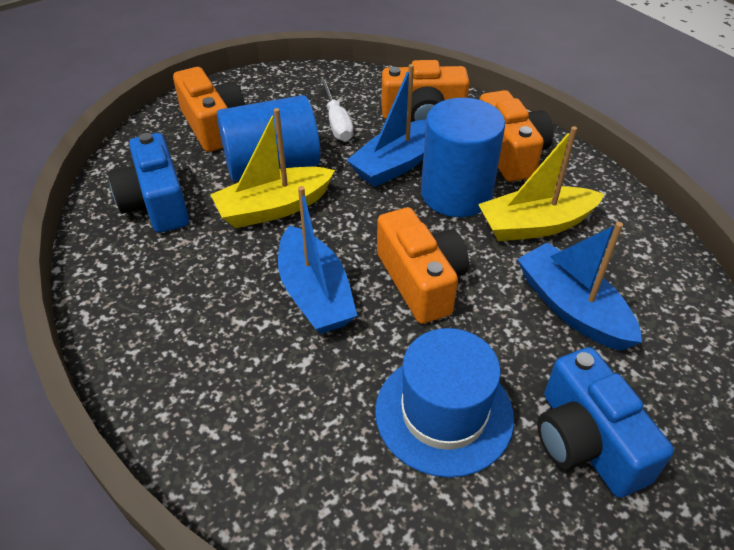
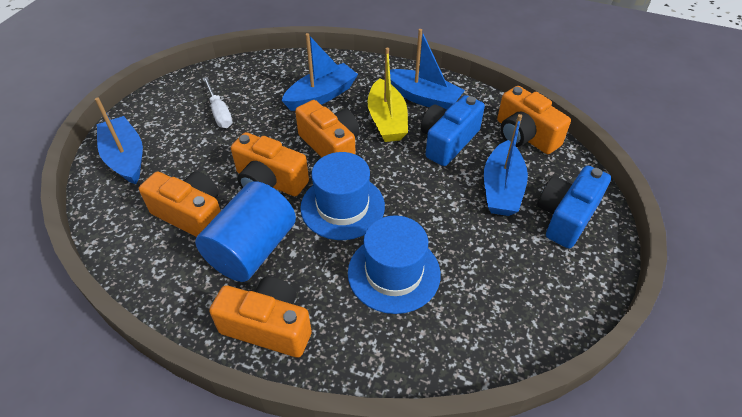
blue boat: [278,186,358,334] [347,64,426,187] [517,222,642,351] = 3 -> [95,98,143,184] [282,33,358,111] [390,29,465,110] [484,114,528,216] = 4
blue cylinder: [217,95,320,181] [421,98,505,217] = 2 -> [195,181,296,282] = 1
blue hat: [375,328,514,478] = 1 -> [300,152,385,240] [348,215,441,314] = 2
orange camera: [173,67,245,152] [377,207,469,324] [381,60,470,122] [480,90,553,182] = 4 -> [139,171,221,237] [209,277,312,358] [231,132,309,196] [295,100,360,158] [497,86,571,154] = 5
yellow boat: [210,108,335,228] [478,126,605,241] = 2 -> [368,48,408,142] = 1

